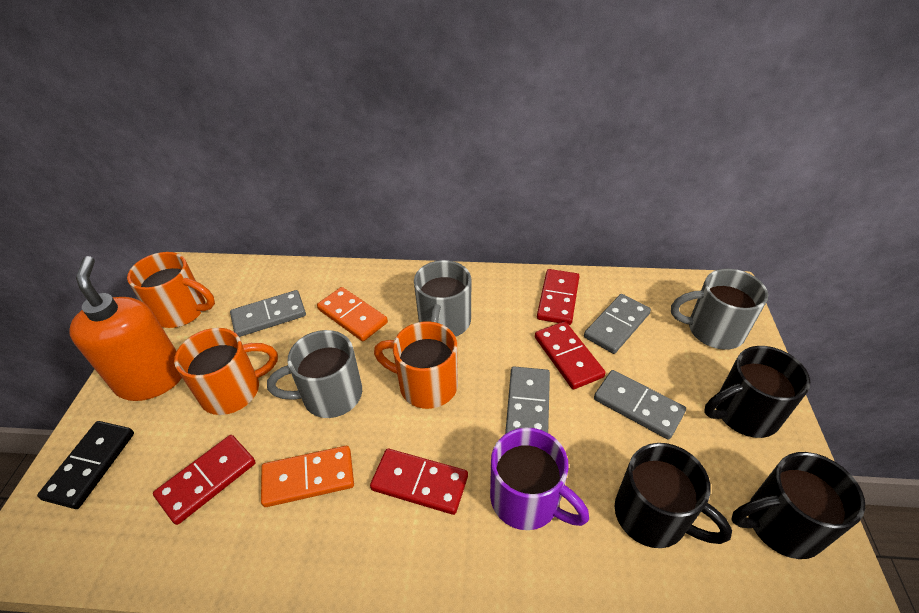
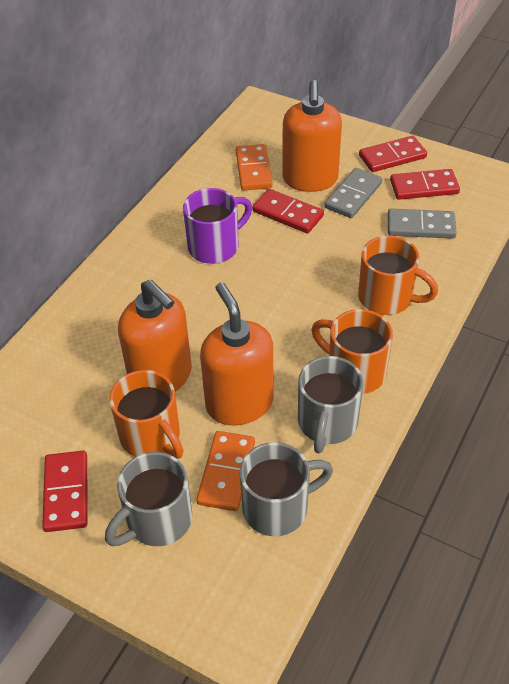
black domino: [37,421,134,509] = 1 -> none = 0
black mug: [615,443,732,548] [704,346,810,438] [731,452,865,559] = 3 -> none = 0
grey domino: [230,290,306,337] [505,366,550,434] [584,294,651,354] [594,370,686,440] = 4 -> [324,168,382,218] [388,209,457,239] = 2
orange soap dispenser: [69,256,182,401] = 1 -> [118,279,192,391] [200,283,274,426] [282,80,342,192] = 3

